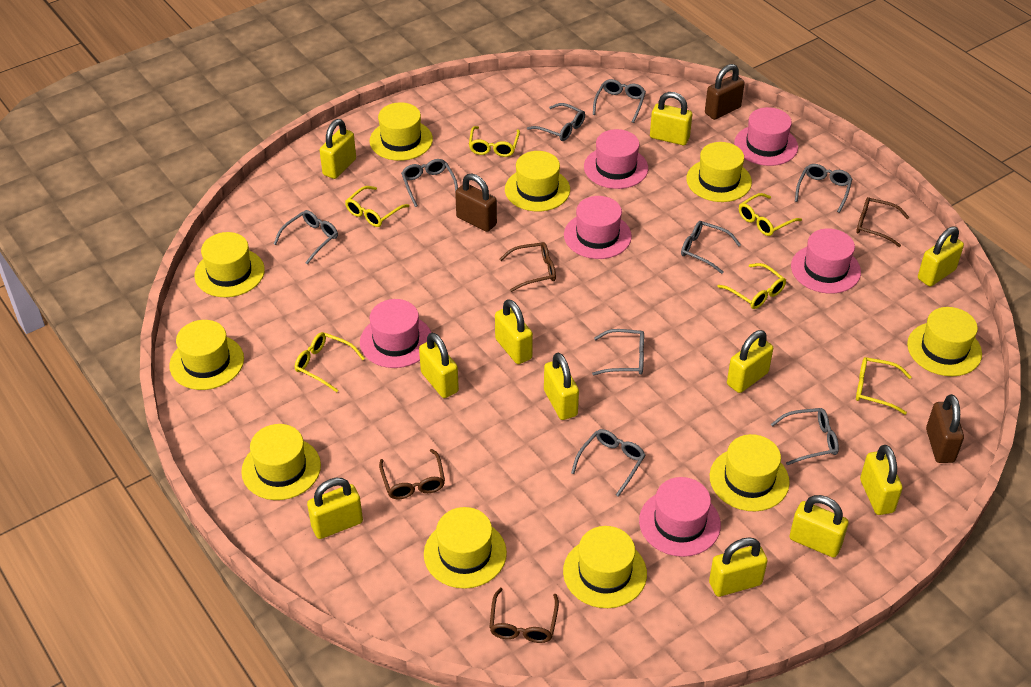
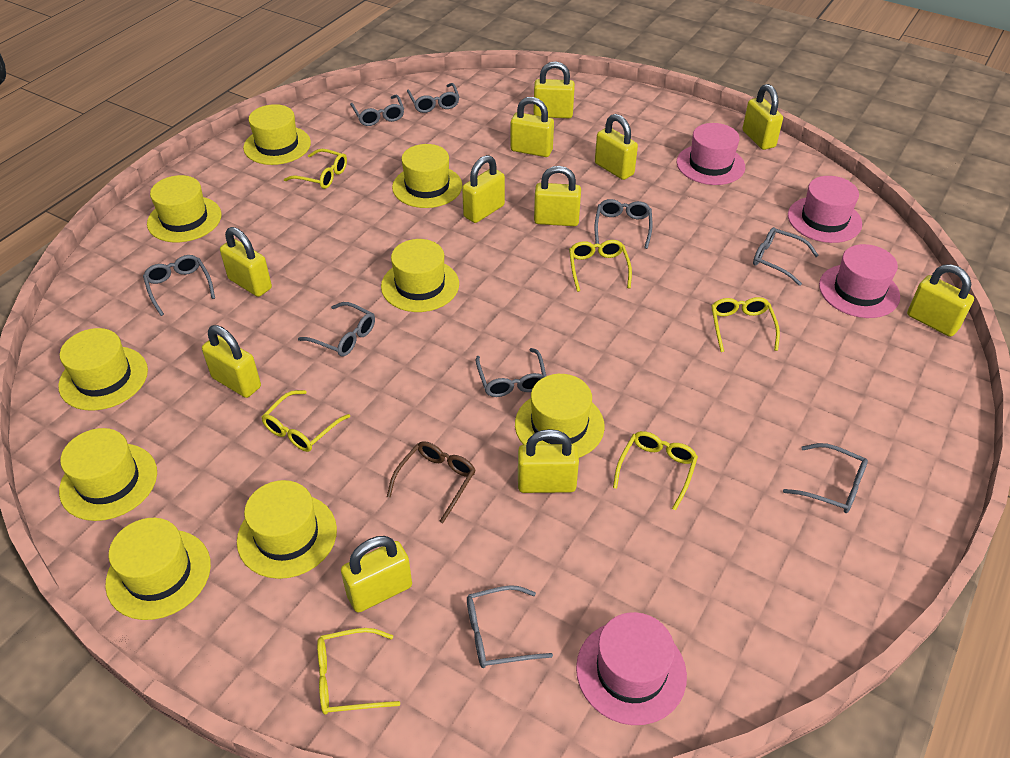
brown glasses: [379,449,445,499] [489,588,559,643] [499,242,556,292] [856,197,909,247] = 4 -> [387,441,476,523] = 1
brown padlock: [455,174,497,232] [705,64,745,120] [926,394,964,463] = 3 -> none = 0
pink hat: [360,299,431,368] [564,196,632,259] [584,129,648,189] [639,477,721,557] [734,107,798,166] [791,228,861,294] = 6 -> [576,612,687,725] [677,123,745,185] [788,176,862,243] [819,244,900,318] = 4
yellow hat: [169,320,244,390] [194,232,265,297] [241,424,321,500] [370,102,433,161] [424,507,507,589] [505,151,570,211] [563,526,647,608] [686,142,752,202] [710,434,790,511] [907,307,982,376] = 10 -> [58,328,148,411] [59,428,157,521] [105,518,211,620] [147,175,221,242] [237,480,337,579] [243,104,311,165] [381,239,459,312] [392,144,462,208] [515,374,605,458] = 9

